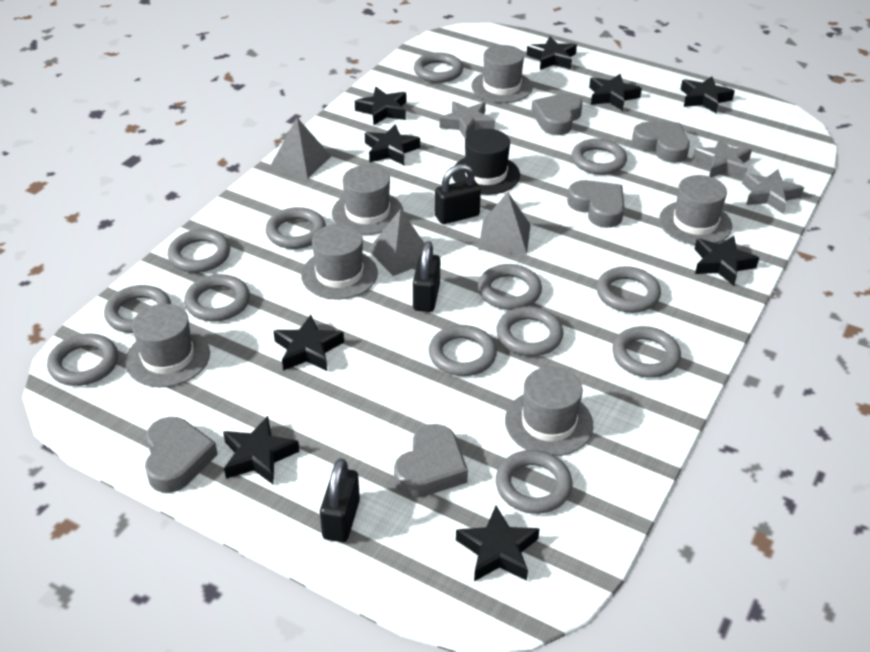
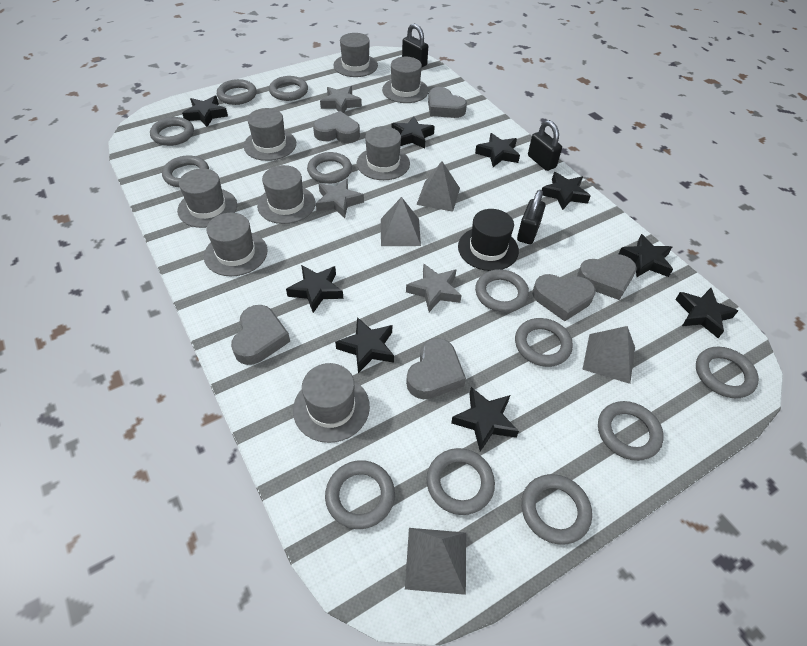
grey hat: [125,304,210,387] [301,224,378,300] [332,165,403,235] [471,45,533,103] [505,367,593,456] [659,175,732,245] = 6 -> [177,168,237,228] [204,213,268,277] [244,108,296,161] [257,165,316,224] [293,363,370,443] [333,33,378,77] [357,126,410,180] [382,57,429,103] = 8
grey heart: [145,417,218,493] [394,424,468,498] [531,93,583,135] [567,180,624,228] [632,122,690,163] = 5 -> [231,305,290,365] [313,111,360,143] [406,338,466,399] [428,87,467,118] [532,274,596,321] [577,255,637,300] = 6
grey pyramid: [270,118,331,179] [368,209,424,276] [478,192,531,254] = 3 -> [381,197,421,246] [405,528,466,595] [416,161,460,212] [582,326,635,384] = 4
grey ring: [47,333,118,386] [104,285,171,333] [168,229,230,273] [184,274,250,321] [265,207,326,249] [414,52,463,83] [429,325,497,376] [478,264,542,310] [496,306,563,356] [496,450,573,514] [571,138,627,175] [597,266,661,313] [612,326,681,378] = 13 -> [150,117,194,146] [162,156,209,188] [217,79,257,105] [269,76,308,101] [307,152,352,184] [325,460,395,529] [426,448,495,515] [475,269,529,312] [515,318,573,367] [521,474,592,545] [598,401,664,461] [696,347,759,398] = 12

